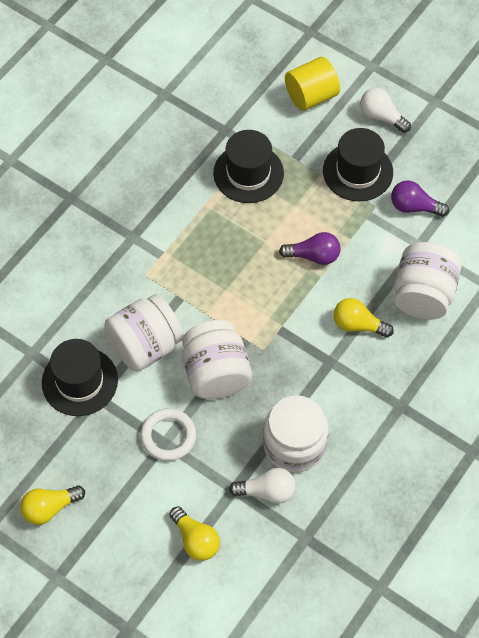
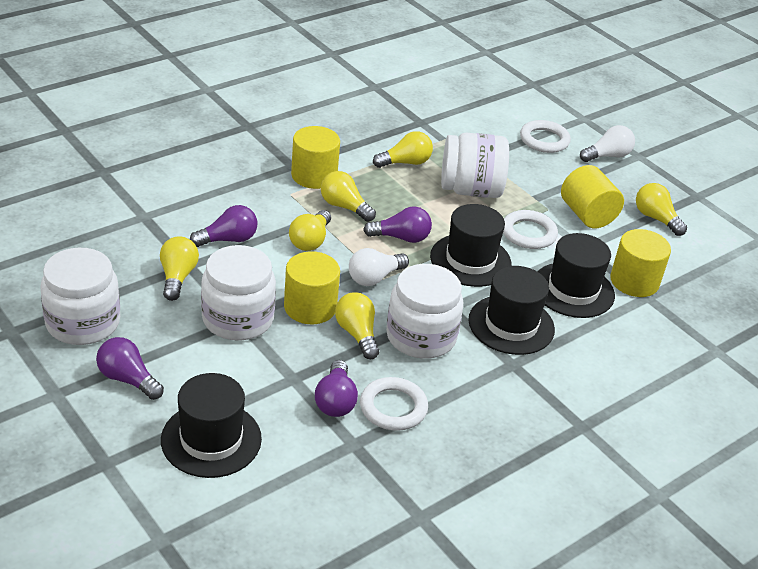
black hat: [42,339,118,416] [213,130,284,203] [323,128,393,202] = 3 -> [161,373,262,478] [430,204,511,287] [468,266,555,355] [537,233,615,318] = 4
purple light bulb: [279,232,340,265] [391,181,449,217] = 2 -> [96,337,164,400] [190,205,257,247] [315,360,358,417] [363,206,432,243] = 4
white ring: [140,408,196,461] = 1 -> [360,377,428,431] [503,210,558,249] [520,120,571,153] = 3
yellow cylinder: [285,57,340,111] = 1 -> [284,251,340,324] [291,126,340,189] [561,165,624,228] [610,229,671,297] = 4
yellow light bulb: [20,485,85,525] [169,506,220,561] [334,298,394,338] = 3 -> [160,236,199,301] [289,210,331,251] [321,171,376,222] [335,292,379,359] [373,131,433,168] [636,183,687,236] = 6

